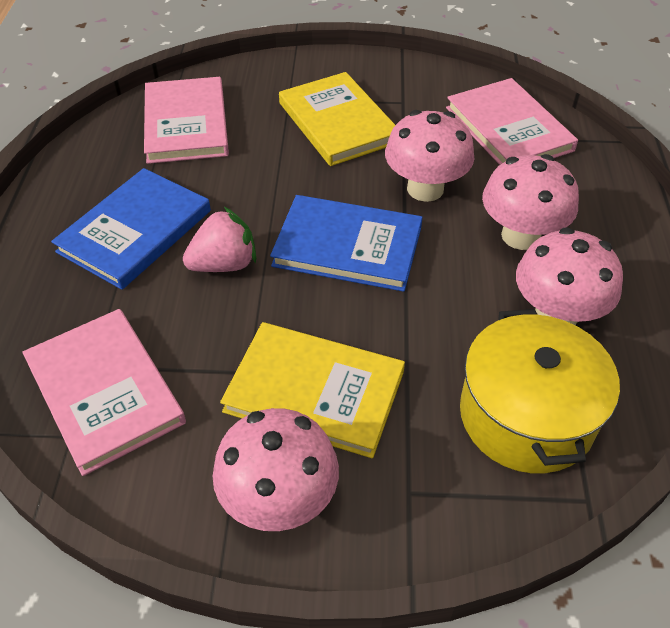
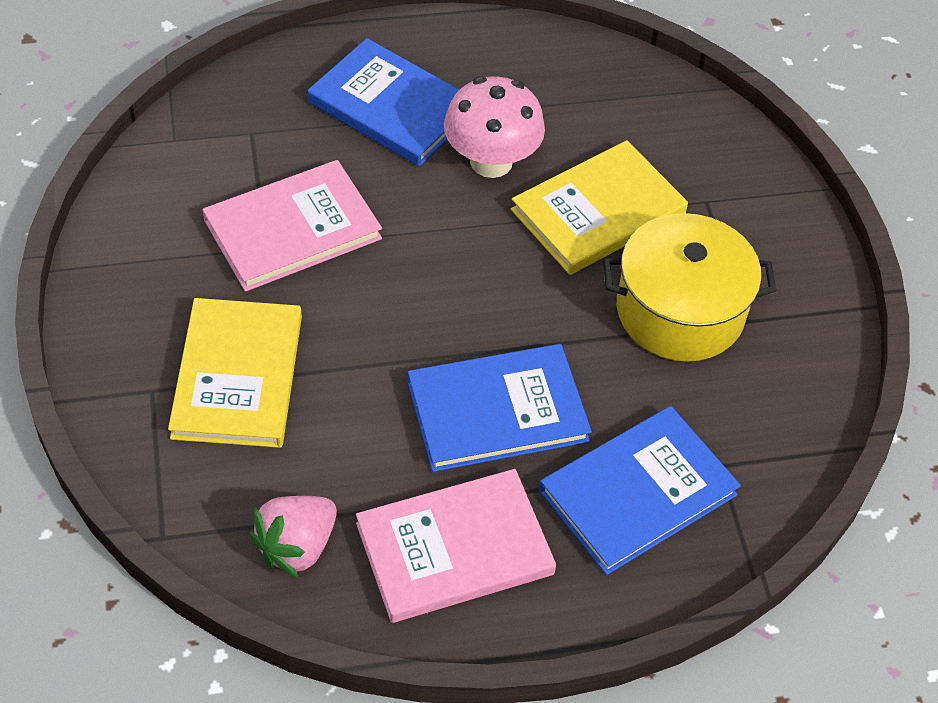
blue book: [51,168,211,290] [270,195,423,292] = 2 -> [308,38,459,166] [407,344,592,472] [539,406,741,575] = 3
pink book: [23,309,186,476] [144,77,229,164] [446,78,578,165] = 3 -> [203,160,382,292] [356,469,556,623] = 2
pink mushroom: [213,408,339,531] [385,110,474,202] [482,154,579,250] [516,227,623,326] = 4 -> [444,76,545,178] = 1

